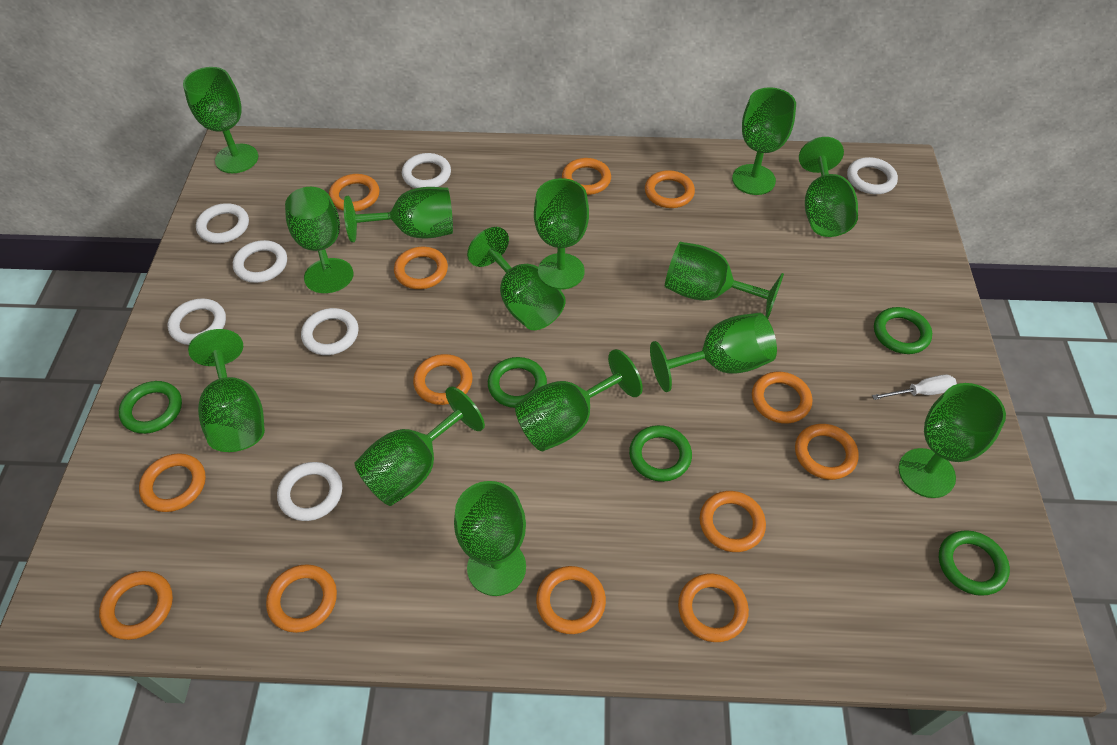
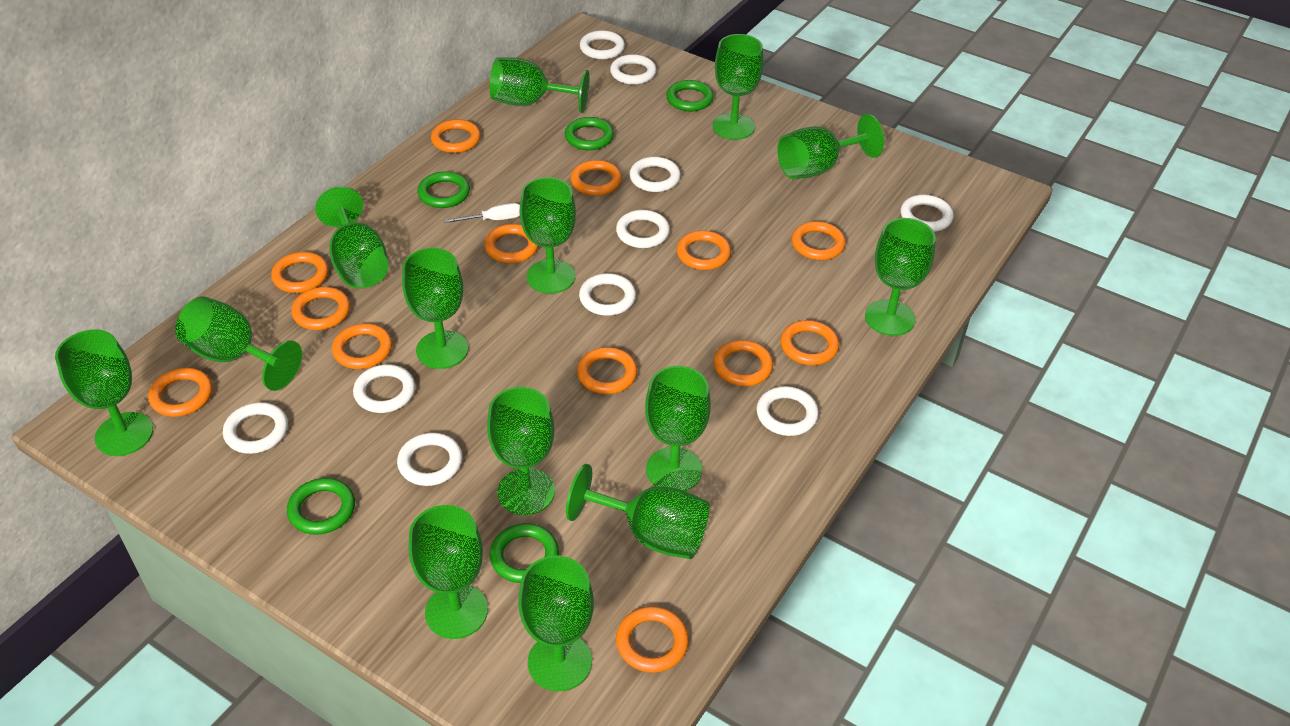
white ring: [168,298,226,345] [196,203,249,243] [233,240,287,283] [277,462,342,521] [301,308,359,355] [402,153,451,188] [847,157,898,194] = 7 -> [223,402,288,454] [353,365,415,413] [397,433,462,486] [579,273,636,316] [580,30,625,59] [610,54,656,85] [616,210,670,248] [630,157,681,192] [756,386,819,436] [900,194,954,232] = 10

